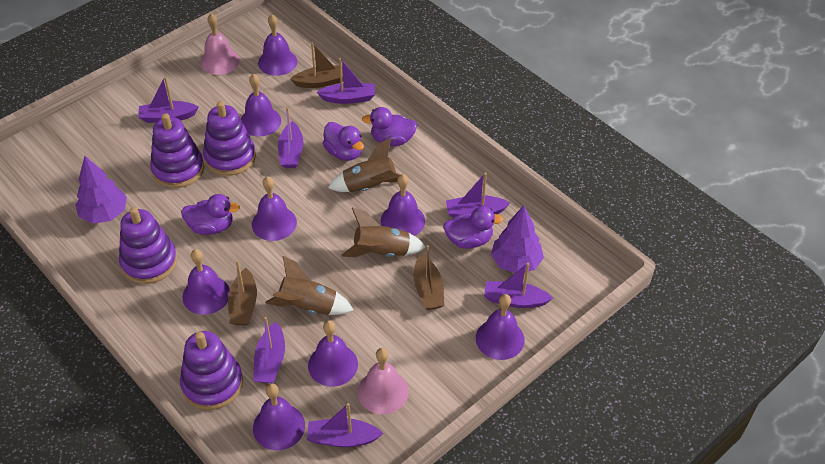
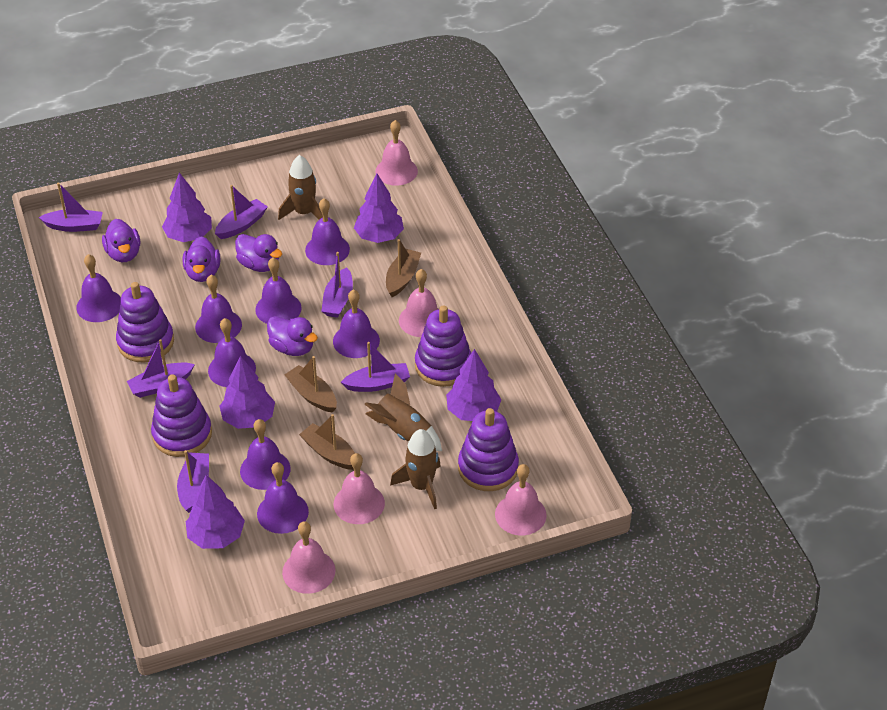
pink bell: [200,13,240,75] [358,348,409,414] = 2 -> [282,521,336,594] [334,453,385,524] [375,120,418,186] [399,269,438,337] [495,464,547,535] = 5
purple boat: [138,76,198,123] [254,317,285,383] [278,107,303,168] [307,403,383,447] [317,58,375,104] [446,173,510,218] [484,263,553,308] = 7 -> [39,183,103,232] [127,339,195,398] [177,450,209,513] [215,185,268,239] [321,252,353,318] [341,342,410,392] = 6
purple tree: [75,156,127,224] [491,206,544,273] = 2 -> [162,173,212,242] [186,475,245,549] [219,356,275,429] [354,174,404,243] [446,349,502,421] = 5

